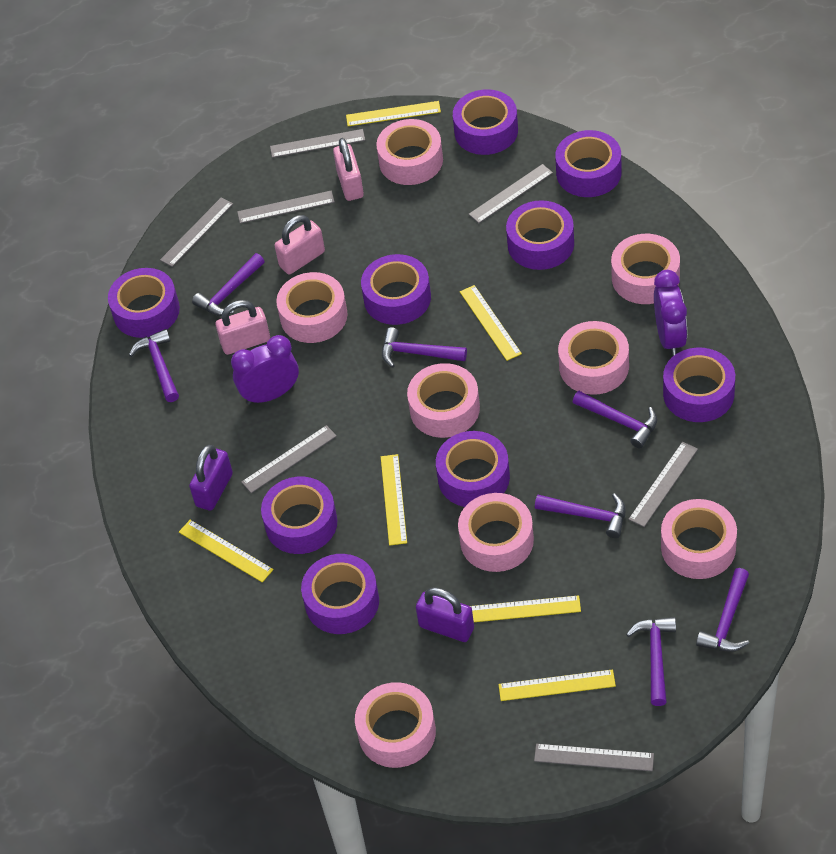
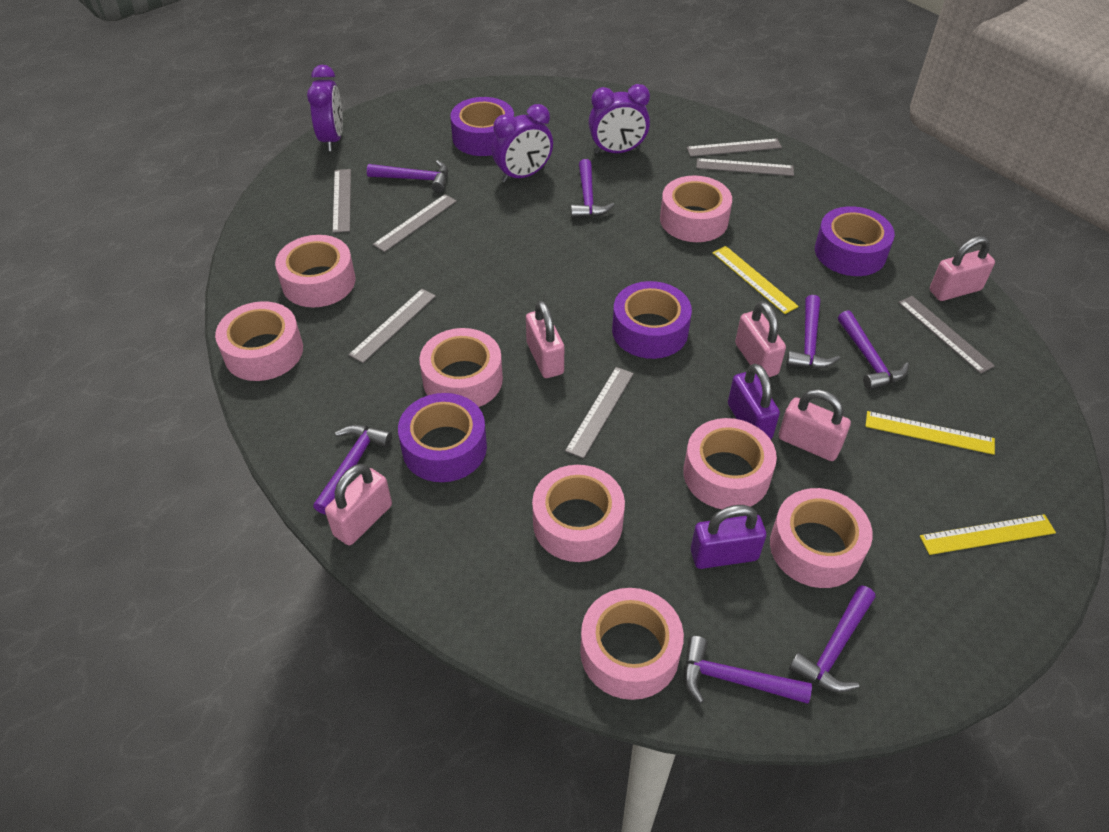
pink padlock: [215,300,270,355] [275,215,325,274] [333,138,364,201] = 3 -> [325,464,392,546] [526,301,564,378] [735,301,786,377] [779,389,851,461] [930,236,995,301] = 5
purple clock: [231,335,299,405] [654,270,687,357] = 2 -> [307,65,343,151] [492,104,553,182] [588,84,650,154] = 3
purple tape: [108,268,180,338] [261,476,337,554] [301,554,379,634] [361,254,431,325] [436,431,510,507] [453,89,518,155] [506,200,574,270] [555,130,622,197] [663,348,735,422] = 9 -> [398,393,487,482] [450,97,514,156] [612,281,692,359] [815,206,895,276] = 4
yellow ruler: [179,520,274,583] [346,101,441,126] [381,454,407,546] [460,285,522,361] [470,595,581,622] [498,669,616,701] = 6 -> [712,246,799,314] [865,411,995,455] [920,514,1056,555] = 3

